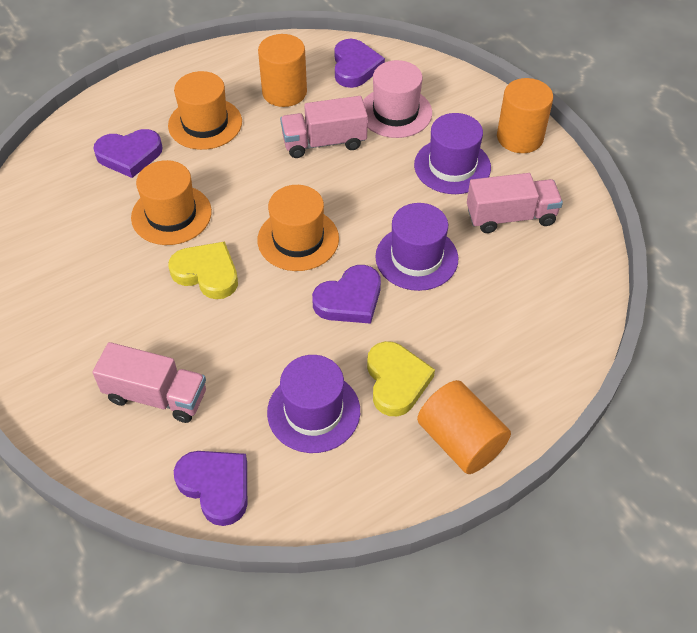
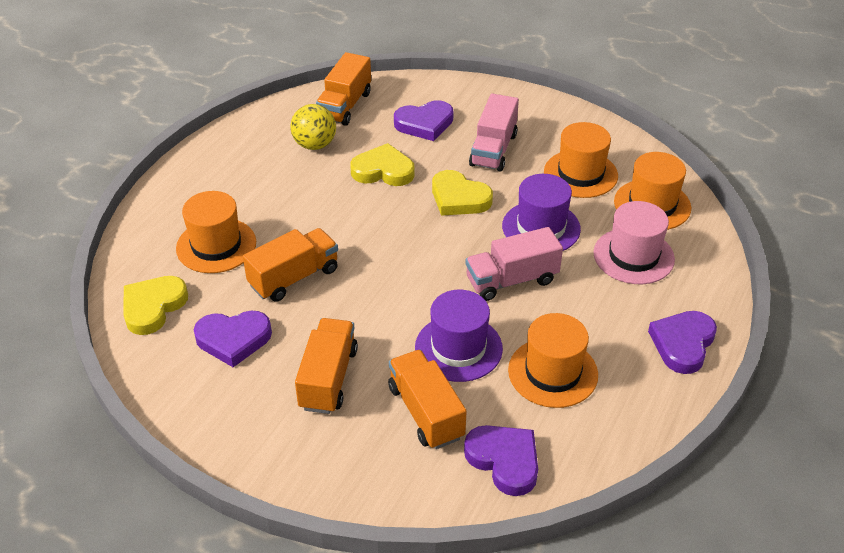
orange cylinder: [258,34,307,107] [417,380,511,474] [497,78,553,153] = 3 -> none = 0
orange hat: [131,160,212,245] [168,71,242,150] [258,185,339,271] = 3 -> [176,191,256,273] [508,313,598,408] [544,122,618,198] [614,152,691,230] = 4
orange truck: none = 0 -> [243,228,338,302] [295,318,358,414] [316,52,371,126] [388,350,467,449] = 4
pink truck: [92,342,206,423] [280,96,368,158] [467,173,563,233] = 3 -> [465,227,563,301] [469,93,519,172] = 2
purple hat: [267,355,360,453] [375,203,458,291] [414,113,491,194] = 3 -> [415,290,503,382] [502,174,581,251] = 2
yellow ball: none = 0 -> [290,104,336,150] = 1
yellow heart: [168,241,238,299] [367,341,435,416] = 2 -> [124,276,188,335] [350,143,415,186] [432,170,493,216] = 3

